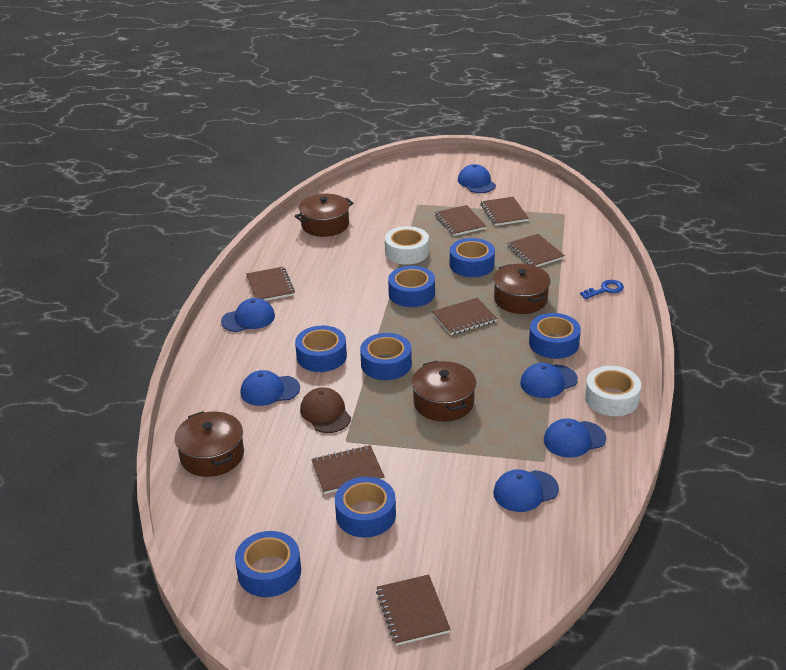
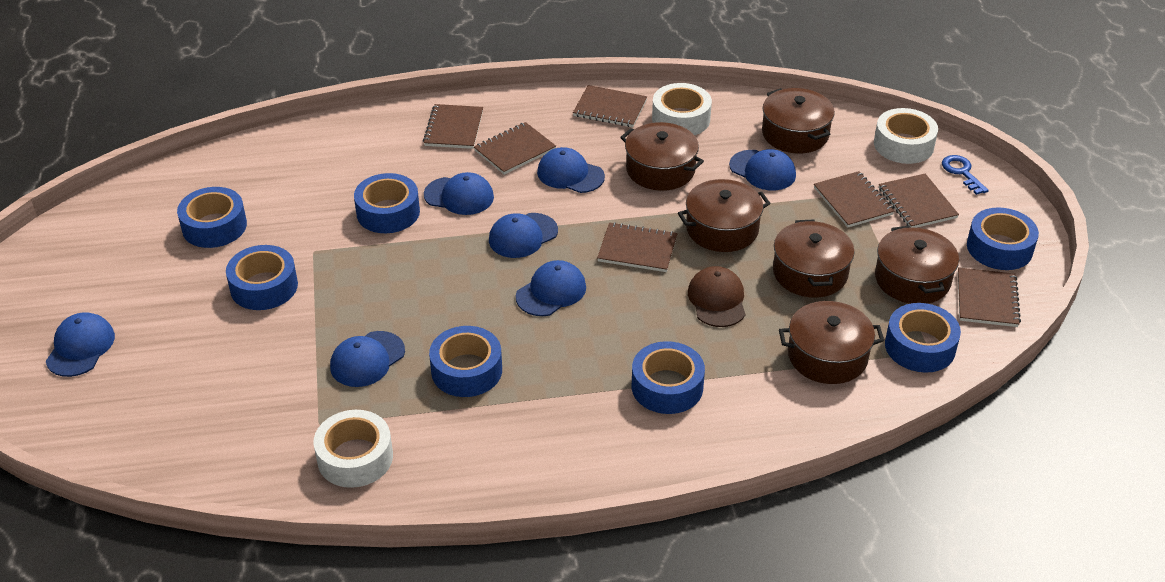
blue cap: [221,298,275,332] [240,370,300,406] [458,164,496,193] [493,469,559,512] [520,363,578,398] [544,418,606,458] = 6 -> [46,312,115,377] [330,331,405,387] [424,172,494,215] [489,213,558,258] [516,260,586,316] [537,147,605,193] [729,149,796,190] = 7
brown pot: [174,411,244,477] [295,194,353,237] [412,361,476,422] [493,264,551,314] = 4 -> [620,122,704,191] [678,179,770,252] [762,88,835,153] [773,219,855,298] [779,301,884,384] [875,225,959,304] = 6
white tape: [385,226,429,264] [585,366,641,416] = 2 -> [314,410,393,488] [652,83,712,135] [874,108,938,164] = 3

